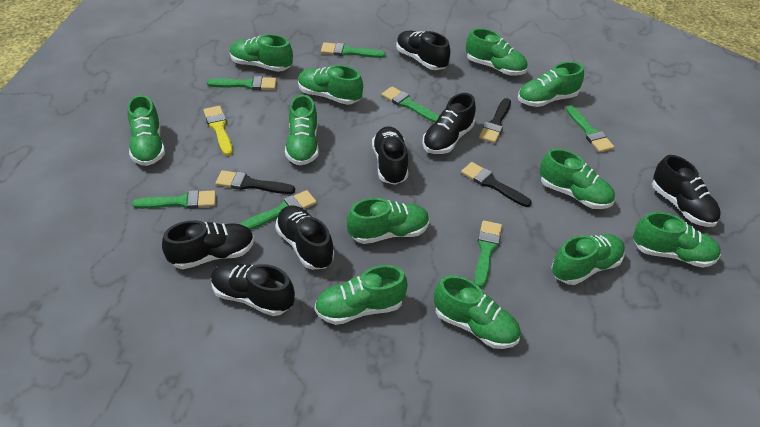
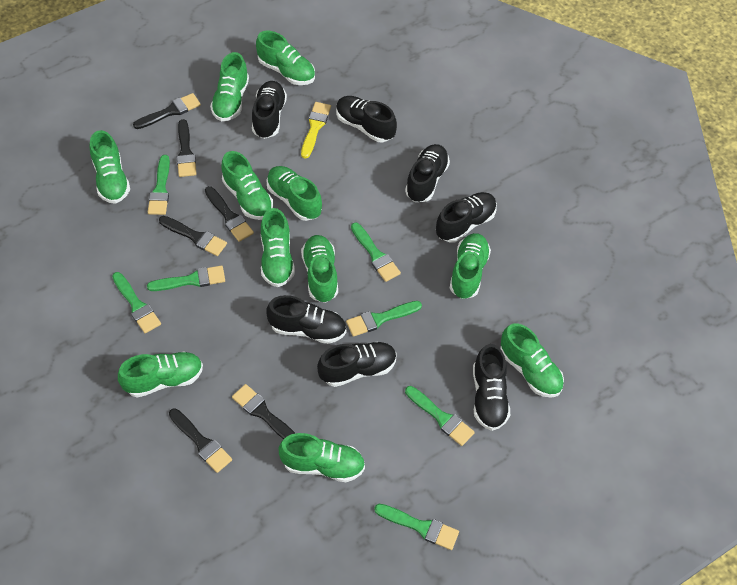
black brush: [216,170,295,194] [461,162,532,207] [479,98,511,143] = 3 -> [133,93,201,129] [159,216,227,256] [169,408,232,473] [177,119,197,177] [205,186,254,242] [232,384,296,439] = 6
green shoe: [128,95,165,166] [230,34,293,72] [285,95,319,165] [298,65,363,105] [315,265,407,325] [347,198,430,244] [434,275,521,349] [466,28,527,76] [518,62,584,107] [539,149,615,209] [551,234,625,285] [633,212,721,268] = 12 -> [90,130,130,204] [118,351,203,398] [210,52,249,121] [221,151,273,220] [256,31,315,85] [261,208,295,287] [267,166,322,221] [279,433,365,482] [301,235,338,303] [450,233,491,299] [500,323,564,398] = 11

